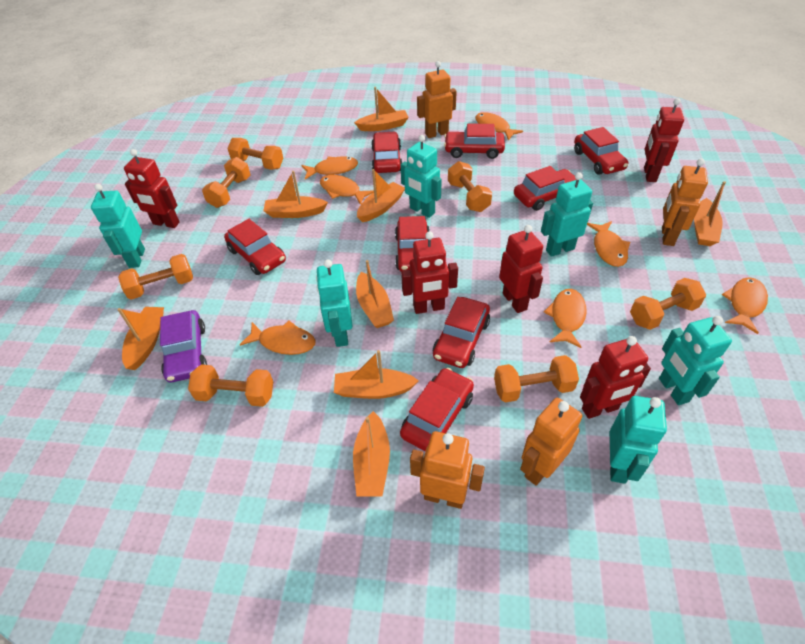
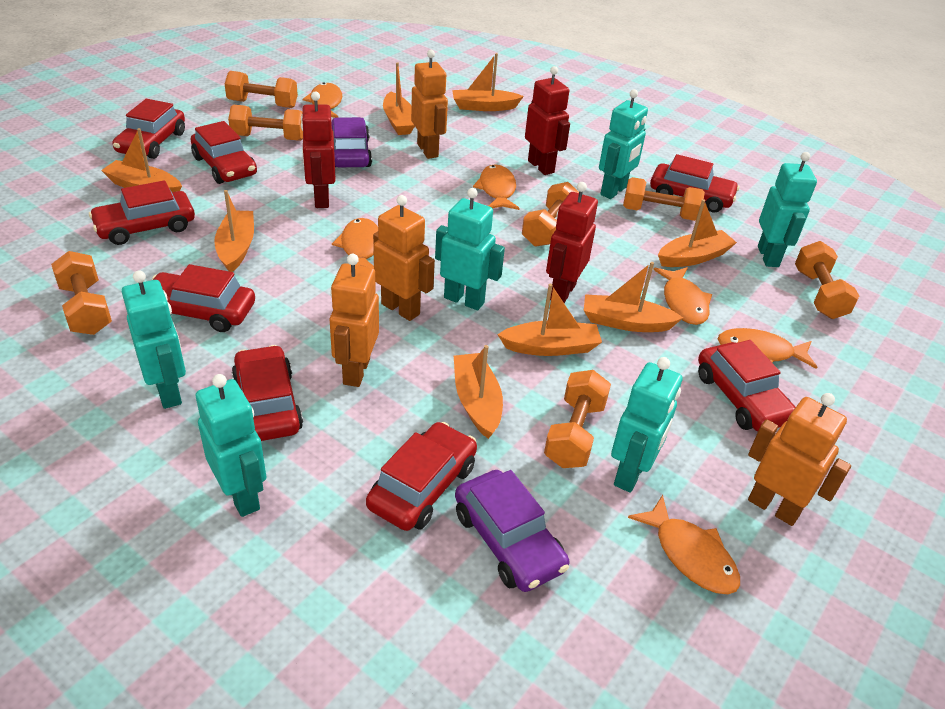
orange fish: [240,321,316,355] [302,156,358,179] [320,175,374,205] [475,112,523,141] [544,289,587,348] [587,221,630,267] [722,277,768,334] = 7 -> [303,83,342,118] [332,218,378,268] [473,164,519,210] [628,495,740,594] [653,267,712,325] [718,328,817,369] = 6
purple car: [160,310,207,382] = 1 -> [331,117,372,167] [455,470,569,592] = 2
red robot: [124,149,180,228] [401,231,458,314] [499,225,543,313] [580,336,651,419] [644,98,684,182] = 5 -> [301,92,335,208] [525,66,570,175] [546,182,598,303] = 3

